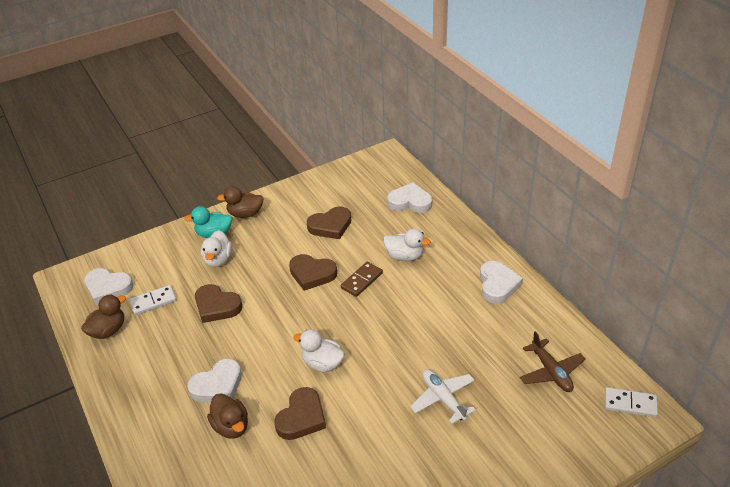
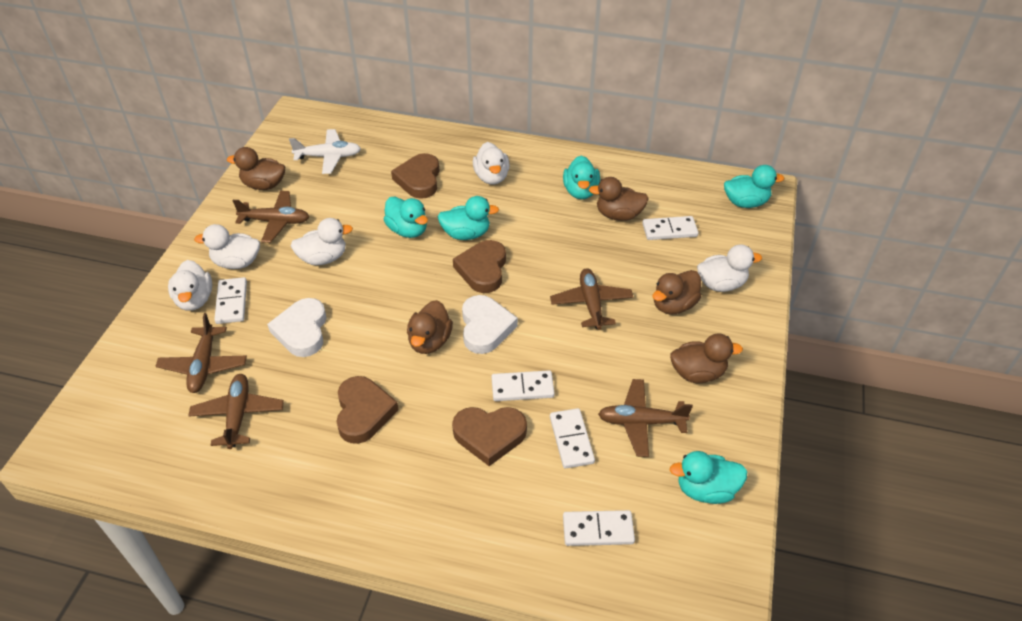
brown domino: [341,262,383,297] = 1 -> none = 0
brown duck: [81,295,126,339] [207,393,248,439] [217,186,264,218] = 3 -> [227,147,285,190] [407,300,453,354] [589,177,649,221] [652,270,702,315] [670,333,743,383] = 5
brown plane: [520,331,586,392] = 1 -> [156,313,247,393] [188,374,284,449] [233,191,309,243] [550,268,633,330] [598,379,693,457] = 5
turquoise duck: [184,206,232,238] = 1 -> [383,196,428,238] [438,196,499,240] [563,155,600,199] [670,451,747,504] [724,165,784,208] = 5
white domino: [129,285,177,315] [605,387,658,417] = 2 -> [214,277,247,324] [492,370,555,401] [550,408,595,469] [563,510,635,546] [642,216,698,240] = 5
white duck: [201,230,233,267] [293,329,345,372] [383,228,431,261] = 3 -> [168,260,212,310] [194,224,260,269] [290,218,353,265] [473,142,510,185] [697,245,762,292] = 5
white heart: [84,268,133,305] [187,359,242,402] [387,182,432,213] [480,261,523,303] = 4 -> [267,298,326,357] [462,295,518,354] = 2

